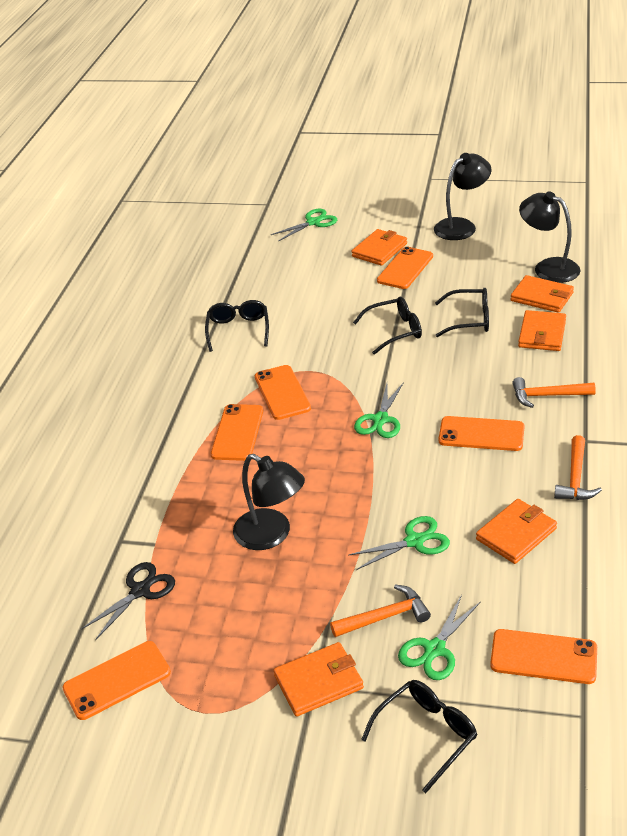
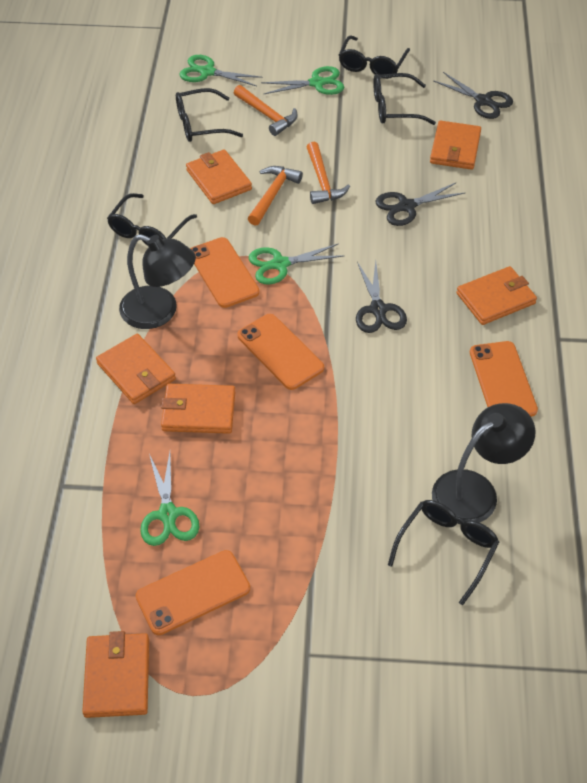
black glasses: [205,300,269,352] [353,297,422,355] [361,680,477,793] [435,288,489,337] = 4 -> [107,193,197,246] [176,88,243,142] [339,36,410,79] [373,73,436,125] [388,500,499,605] = 5
black lamp: [233,454,305,550] [434,153,491,240] [519,191,581,283] = 3 -> [119,234,196,329] [432,403,535,524] = 2
black scissors: [81,562,175,640] = 1 -> [356,261,407,333] [376,182,466,226] [433,72,513,119] = 3
orange phone: [62,641,171,720] [211,404,263,461] [255,365,311,420] [377,247,433,289] [438,416,525,451] [490,629,597,684] = 6 -> [136,550,250,635] [190,237,260,308] [237,314,324,390] [470,341,538,417] = 4
orange wallet: [273,642,364,717] [352,229,407,266] [476,499,557,564] [510,275,574,313] [518,310,566,351] = 5 -> [82,631,149,718] [96,334,176,404] [161,384,235,434] [186,149,252,204] [430,120,481,170] [456,266,537,325] = 6

